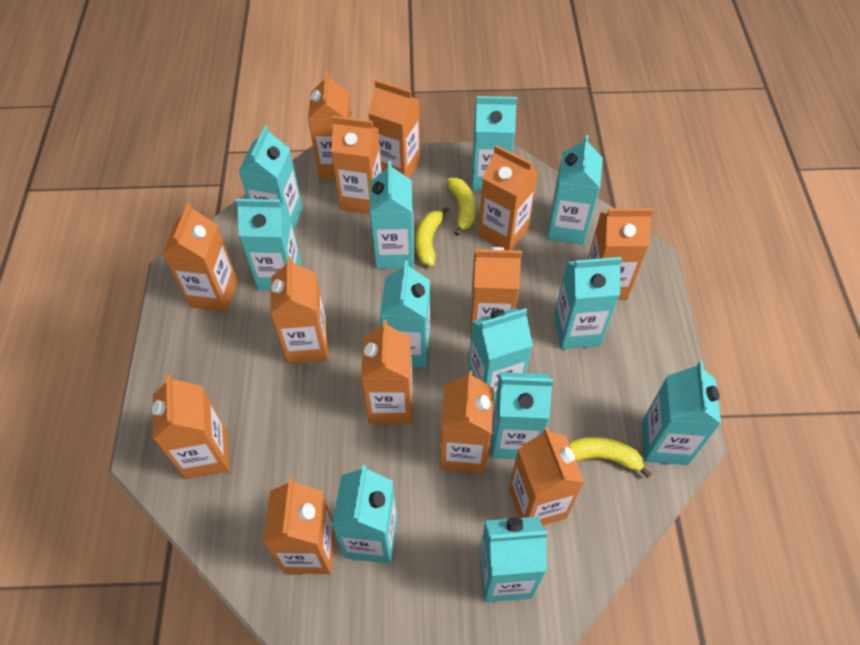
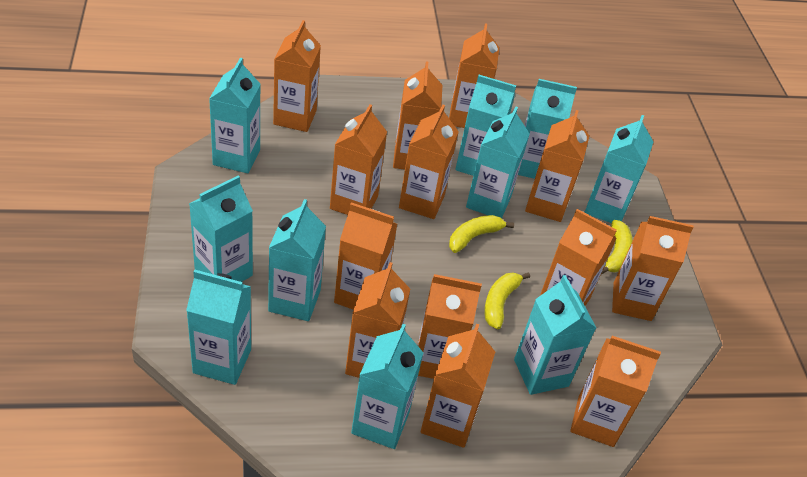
turquoise carton: [236,199,301,291] [239,125,303,230] [332,465,397,564] [370,161,414,269] [380,261,430,368] [468,308,533,403] [472,96,517,191] [479,517,548,602] [492,372,553,459] [547,135,603,245] [554,257,622,349] [642,361,721,465] = 12 -> [186,270,251,385] [189,175,253,282] [209,58,261,173] [268,199,326,321] [351,324,424,449] [455,75,516,176] [466,106,530,219] [514,275,596,395] [518,79,577,179] [585,115,653,223] = 10

